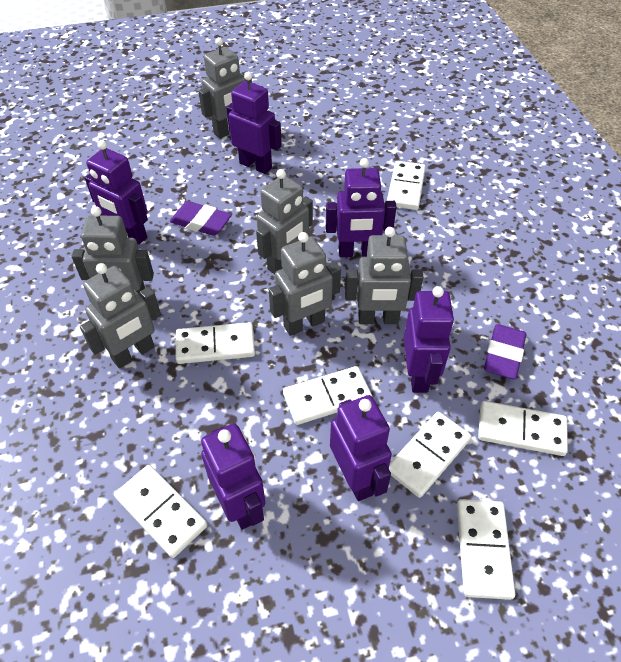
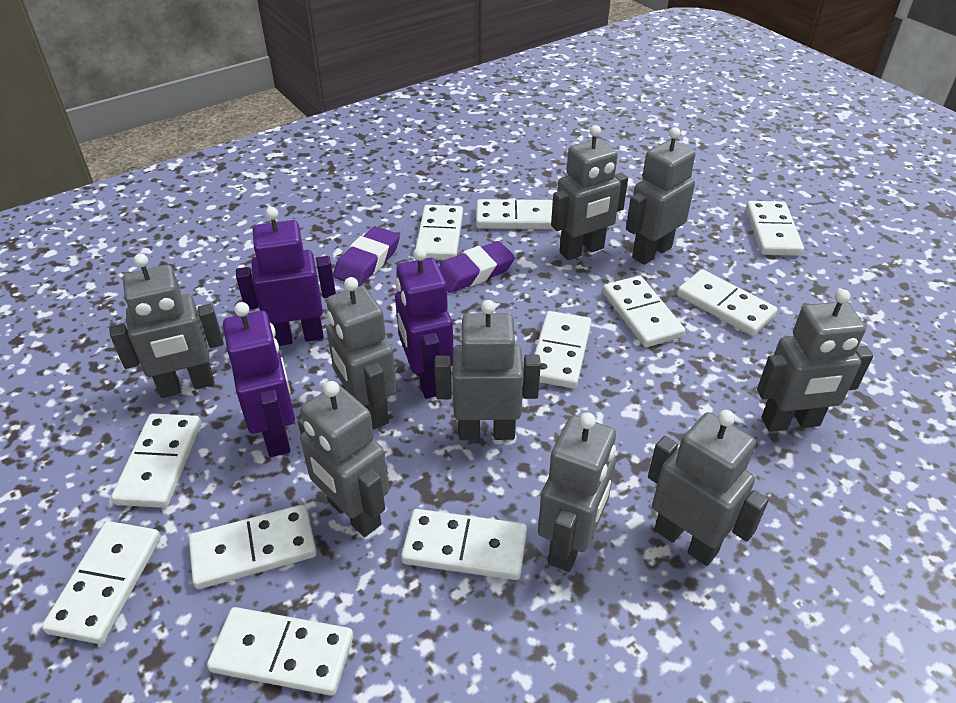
grey robot: [72,206,154,296] [80,263,161,369] [198,37,252,139] [256,169,313,274] [269,232,341,336] [345,227,423,324] = 6 -> [109,254,224,398] [298,381,389,537] [326,277,397,430] [434,300,541,440] [538,412,616,572] [551,125,628,260] [626,127,695,265] [648,410,769,566] [757,289,873,432] = 9
purple robot: [85,140,148,245] [201,424,266,530] [226,72,282,174] [326,158,397,257] [330,395,392,501] [404,286,454,393] = 6 -> [223,302,295,457] [236,207,336,346] [395,247,453,399] = 3
white domino: [114,465,207,558] [176,322,255,364] [283,366,373,425] [387,161,426,210] [389,412,471,498] [457,499,515,600] [478,401,568,456] = 7 -> [42,521,161,644] [111,414,201,508] [189,504,317,589] [207,607,353,696] [401,509,527,580] [415,205,463,260] [476,199,554,229] [534,311,592,389] [603,276,685,347] [677,269,778,336] [746,201,804,256] = 11

